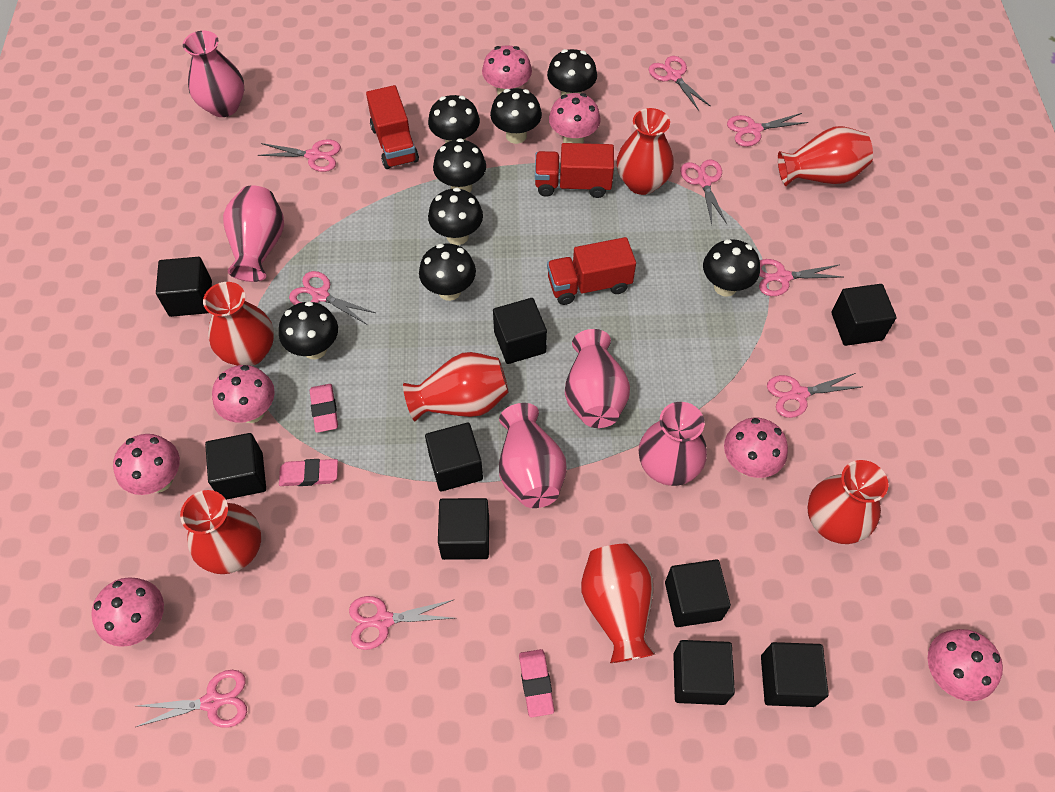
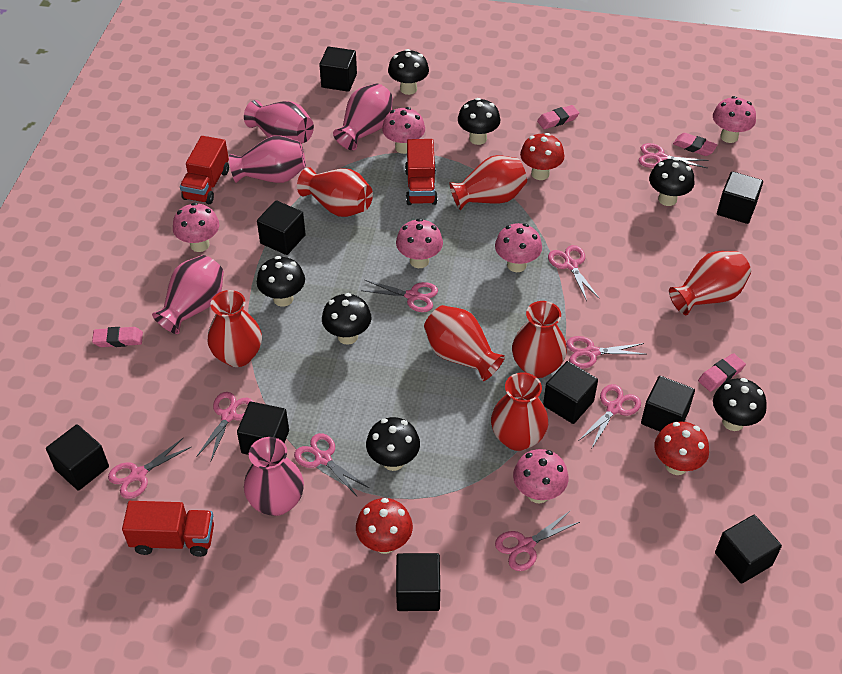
black mushroom: [279,301,338,359] [419,243,476,301] [428,95,480,143] [428,188,483,245] [433,138,486,192] [490,88,542,144] [547,49,597,96] [703,239,760,297] = 8 -> [257,256,305,307] [322,293,371,345] [366,417,420,471] [388,49,429,95] [458,98,500,145] [649,158,695,206] [713,378,767,431] = 7
pink eraser: [279,459,338,486] [310,384,338,433] [519,649,554,717] = 3 -> [92,327,143,347] [537,105,579,129] [673,133,718,156] [698,353,746,392] = 4
pink mushroom: [91,577,164,647] [113,434,180,495] [212,365,275,423] [482,45,532,95] [549,93,600,143] [724,418,788,478] [928,629,1003,701] = 7 -> [173,202,219,252] [382,107,425,154] [396,218,443,268] [495,223,542,272] [513,449,568,503] [713,96,756,143] = 6
red mushroom: none = 0 -> [356,498,413,554] [520,133,564,180] [654,421,709,475] = 3

